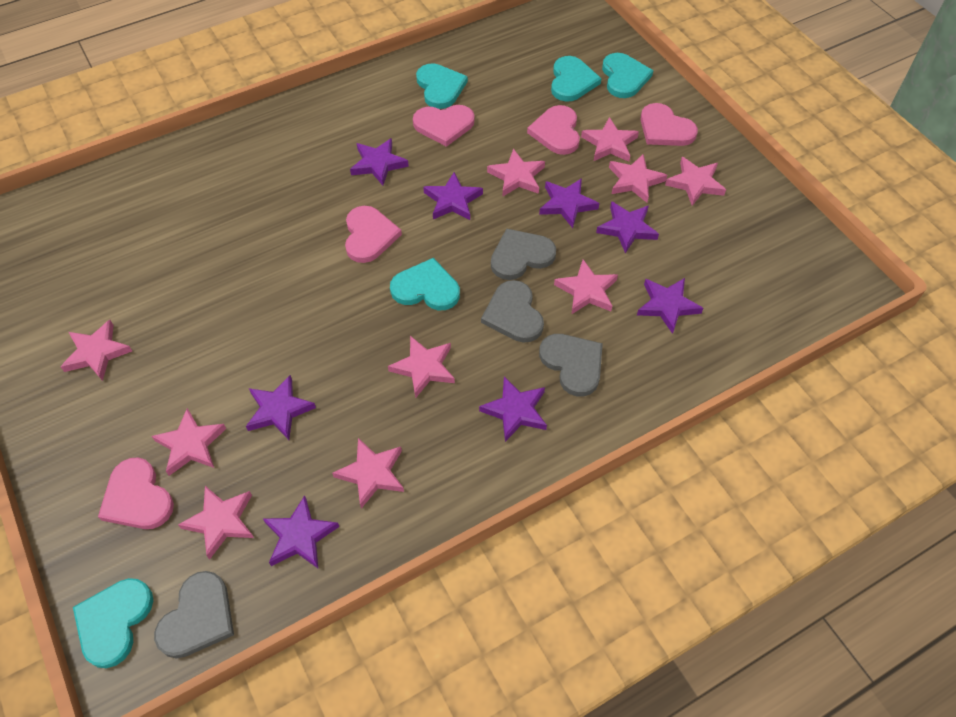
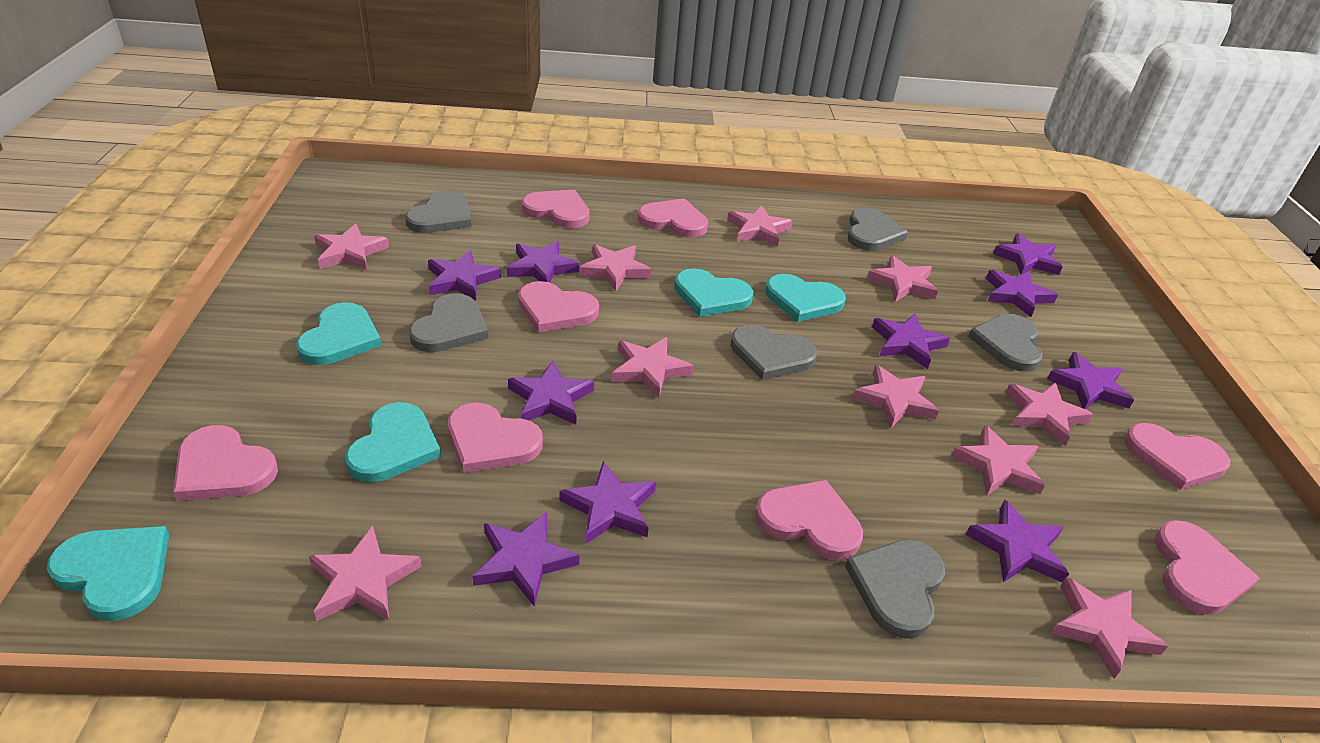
grey heart: [154,571,234,658] [481,280,544,343] [491,228,556,280] [539,334,603,396] = 4 -> [405,191,471,233] [409,293,488,352] [731,324,817,380] [845,539,945,639] [847,207,908,251] [968,314,1043,372] = 6
pink heart: [98,457,174,529] [345,206,402,263] [413,105,475,147] [527,105,580,155] [640,103,698,146] = 5 -> [173,425,278,501] [448,403,543,473] [518,281,599,333] [522,190,590,228] [638,198,708,238] [755,480,863,560] [1125,423,1230,490] [1155,520,1260,615] = 8
purple star: [246,375,316,440] [263,495,339,568] [350,138,409,186] [423,172,483,220] [479,376,547,442] [539,178,599,228] [596,201,659,253] [637,278,703,334] = 8 -> [428,250,501,300] [472,512,580,607] [507,241,579,283] [508,361,594,425] [560,461,656,544] [872,314,950,369] [966,500,1069,583] [986,270,1058,317] [993,233,1062,275] [1047,352,1134,409] = 10

